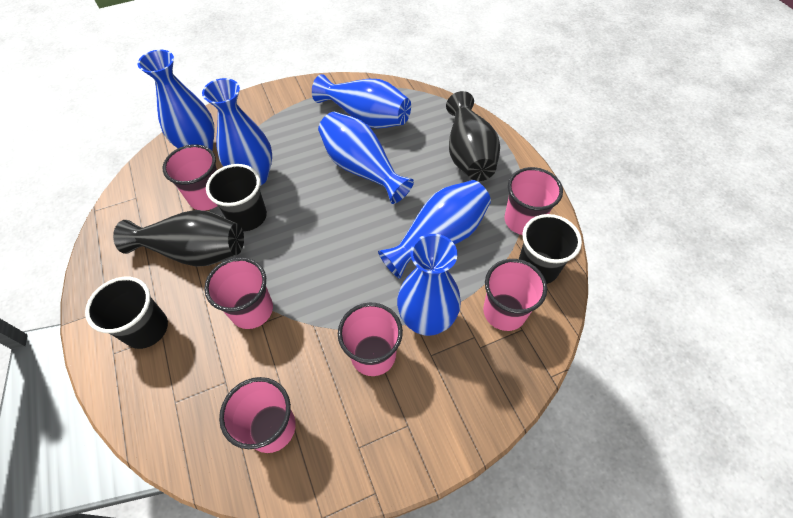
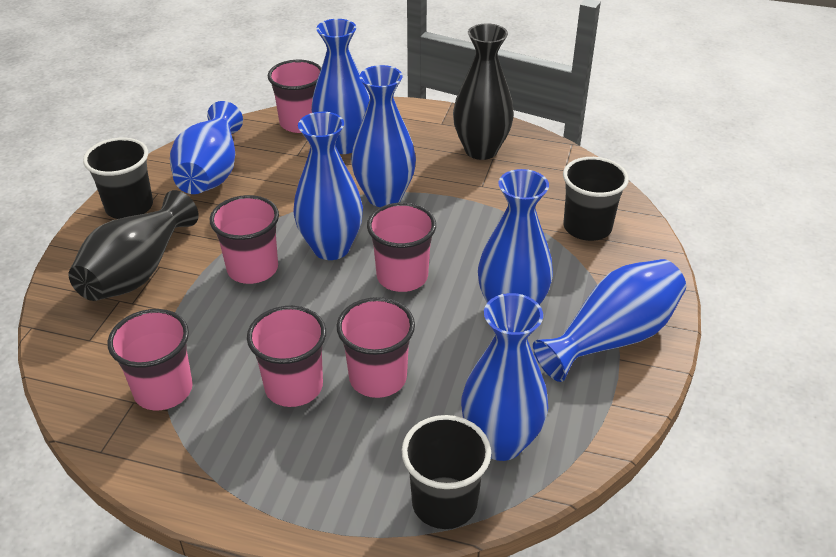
blue vase: [138,50,214,150] [202,78,272,186] [312,74,411,128] [318,112,414,204] [378,180,491,279] [397,234,461,336] = 6 -> [170,101,243,194] [293,112,363,260] [311,19,370,154] [351,65,416,207] [461,293,548,461] [478,169,553,305] [533,259,686,382] = 7

